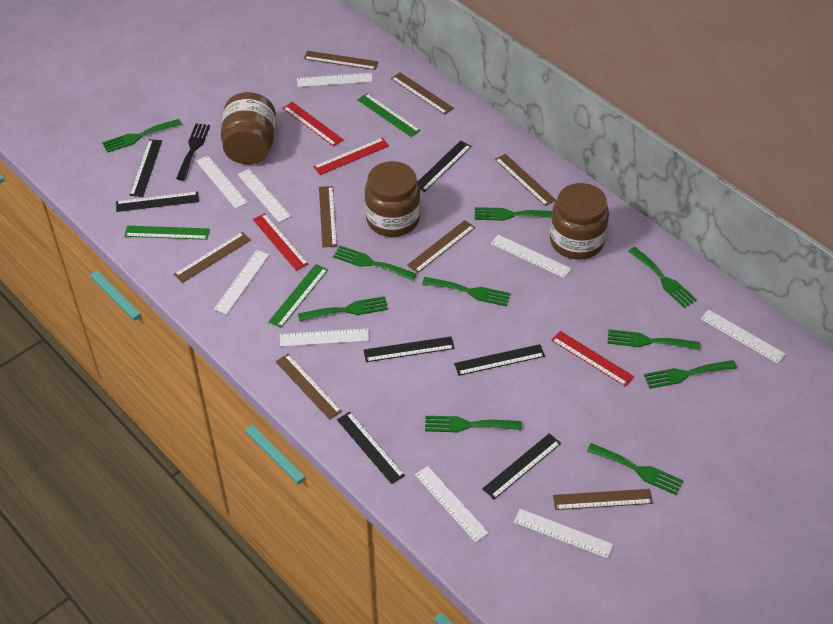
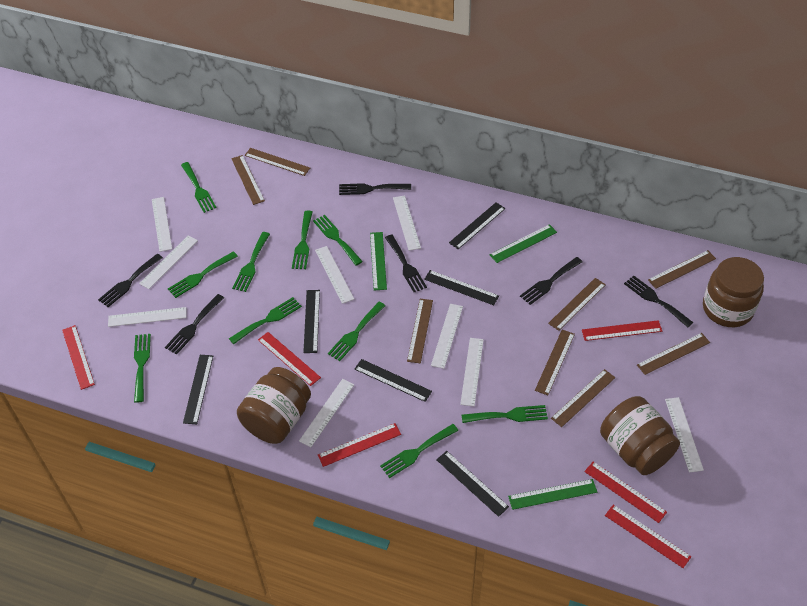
black fork: [176,123,210,181] = 1 -> [98,254,163,307] [165,294,224,355] [339,183,411,195] [385,235,427,292] [520,257,582,305] [624,276,693,328] = 6
black ruler: [116,191,199,212] [129,139,162,197] [337,412,405,484] [364,337,455,362] [418,140,472,192] [454,344,545,376] [482,433,561,499] = 7 -> [183,355,213,424] [303,290,320,353] [355,359,432,402] [424,270,499,305] [436,451,509,517] [449,203,505,249] = 6
red ruler: [253,213,308,271] [283,102,344,146] [313,138,389,175] [551,331,634,387] = 4 -> [62,325,95,390] [258,332,321,386] [318,423,401,467] [582,320,662,341] [584,462,667,523] [605,505,691,568] = 6

